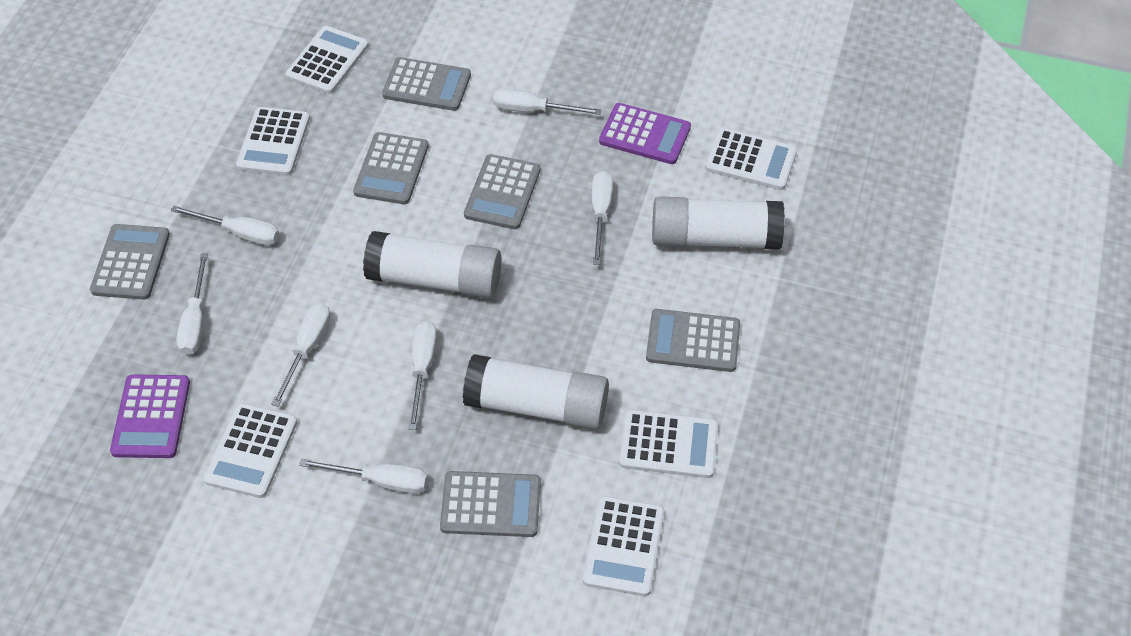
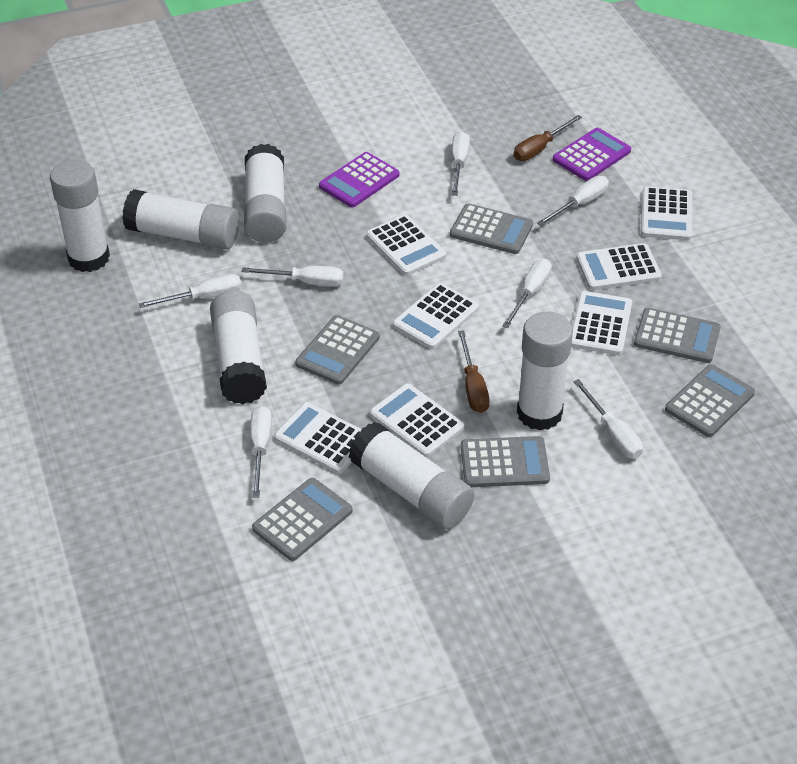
brown screwdriver: none = 0 -> [458,330,489,413] [514,115,582,161] = 2
white calculator: [204,403,297,498] [236,107,310,176] [286,26,369,94] [583,496,664,596] [619,410,718,478] [705,128,797,190] = 6 -> [274,402,362,474] [366,214,446,276] [370,383,464,457] [393,283,479,349] [571,291,632,355] [576,243,662,290] [641,186,692,240] = 7
white glue stick: [363,231,502,298] [463,354,609,429] [652,196,785,250] = 3 -> [50,159,110,272] [122,189,239,250] [210,290,267,404] [244,144,287,243] [349,422,475,529] [517,312,573,431] = 6

